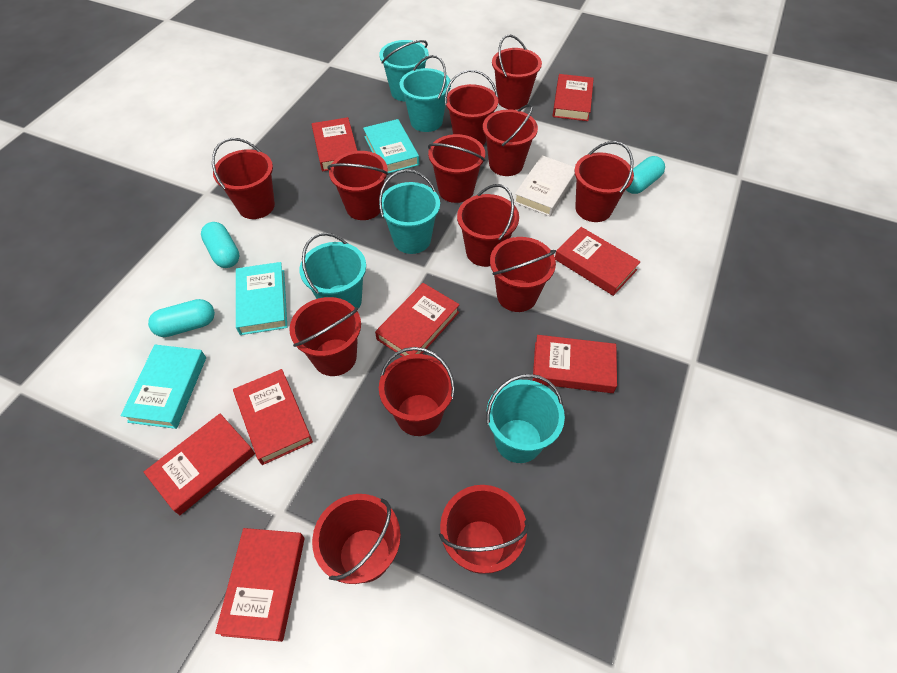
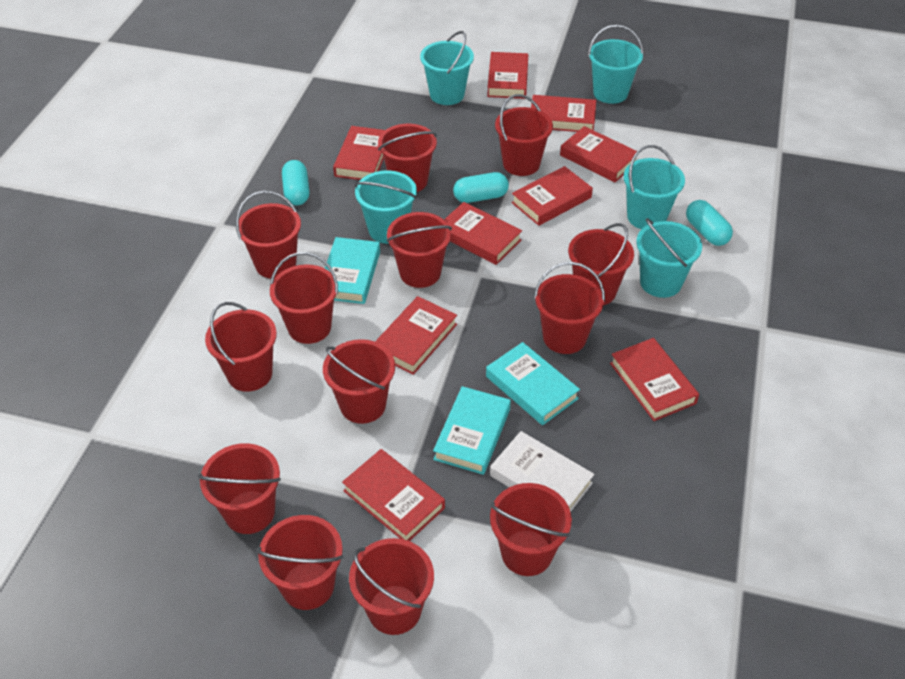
red book: [144,414,255,515] [215,528,305,642] [233,369,313,465] [312,117,357,171] [375,283,460,357] [533,335,617,393] [553,74,594,121] [555,227,640,296] = 8 -> [333,126,385,180] [342,449,445,541] [375,296,457,375] [444,202,522,265] [487,52,528,99] [511,166,593,226] [531,95,596,132] [560,126,637,182] [610,338,699,421] = 9

